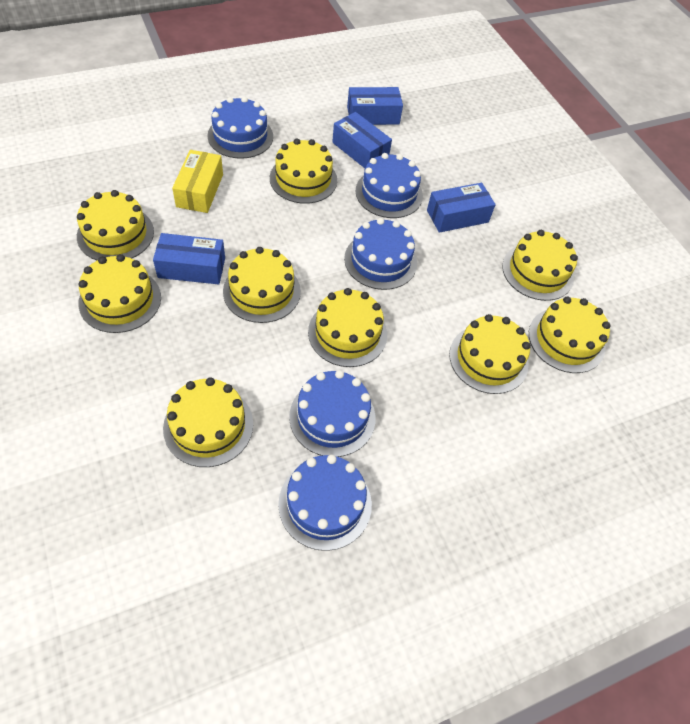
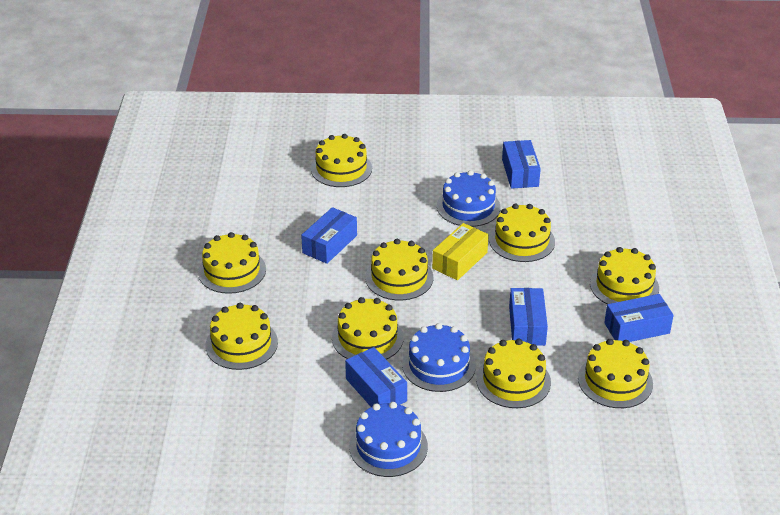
blue box: [153,233,225,284] [332,112,392,168] [347,87,403,125] [427,183,496,233] = 4 -> [301,207,357,264] [345,347,407,407] [502,140,541,189] [509,288,548,346] [604,294,674,342] = 5
blue cake: [207,96,273,159] [278,455,372,551] [289,370,376,457] [344,218,417,290] [355,153,423,218] = 5 -> [349,402,428,477] [402,323,476,392] [437,170,501,227] = 3

